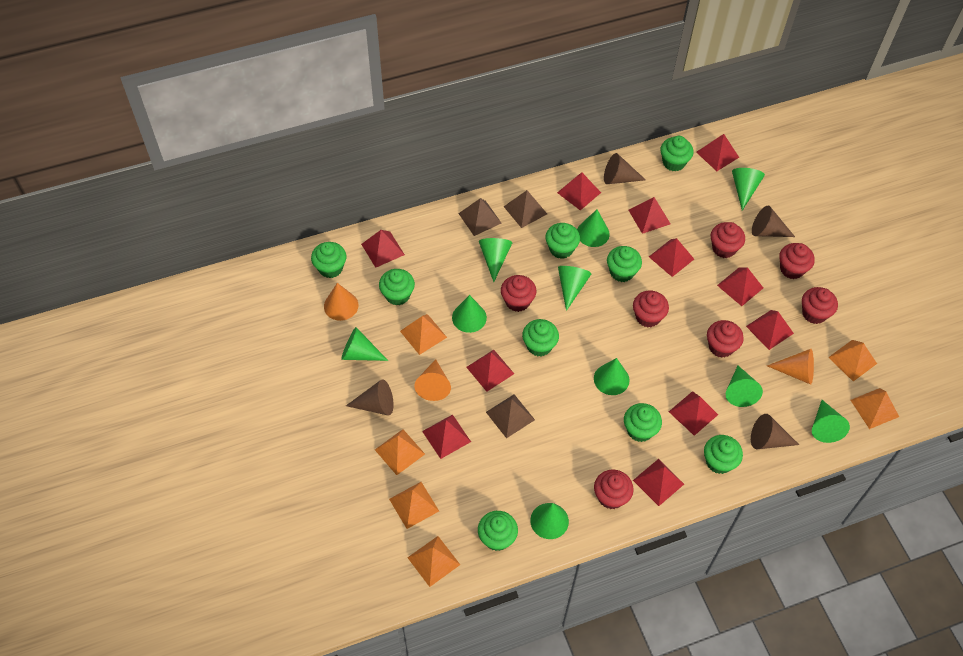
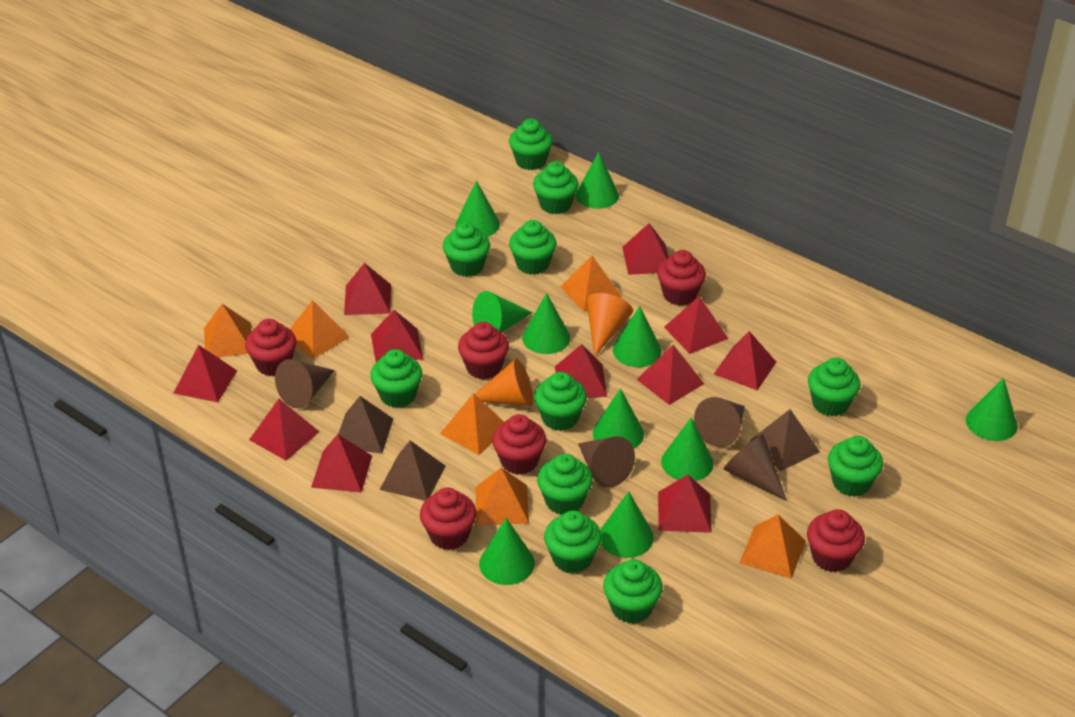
green cupcake: [311,242,346,278] [379,269,415,305] [478,511,518,551] [522,319,559,357] [545,223,580,259] [607,246,642,282] [624,403,662,442] [660,136,693,172] [704,435,743,474] = 9 -> [370,349,422,408] [443,222,490,277] [509,119,553,170] [509,220,557,275] [533,161,578,214] [534,372,587,431] [537,454,593,515] [544,511,602,574] [603,559,663,624] [808,358,861,416] [828,436,883,497] = 11
orange cone: [324,283,359,321] [414,359,451,401] [767,349,814,385] = 3 -> [475,358,533,407] [586,293,633,356] = 2
red cupcake: [501,275,536,312] [594,470,634,509] [633,291,669,327] [707,320,744,358] [711,222,745,258] [779,243,815,279] [802,287,838,324] = 7 -> [245,319,296,376] [420,488,476,550] [458,322,509,379] [492,414,546,475] [657,250,706,306] [807,509,865,573] = 6

